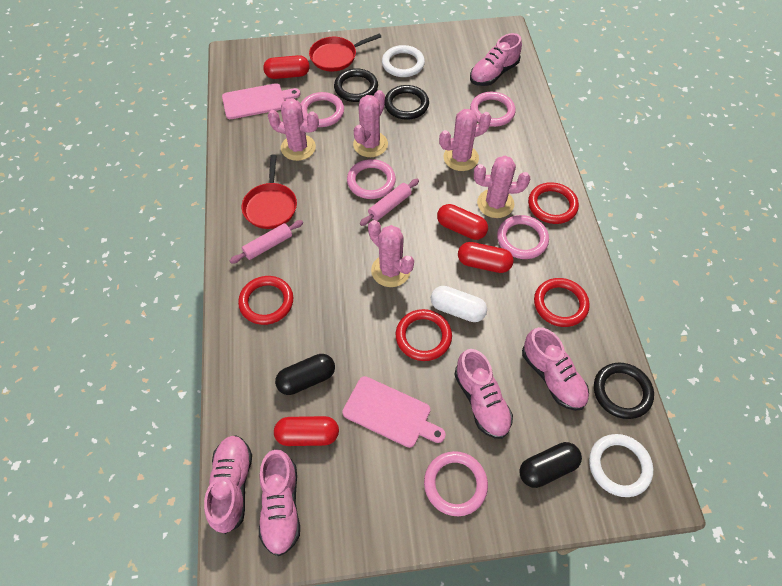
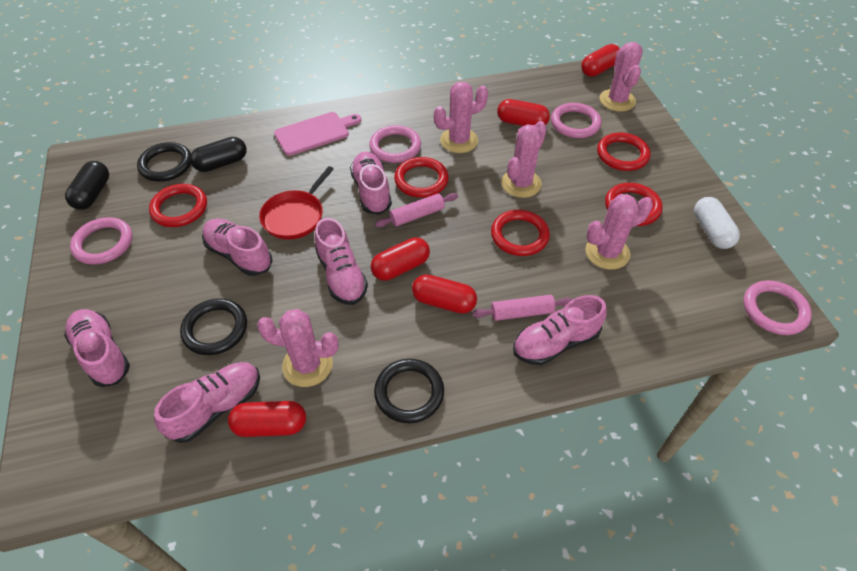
pink cutting board: [222,83,300,119] [342,376,446,448] = 2 -> [274,112,361,156] = 1
pink ring: [301,92,344,127] [347,159,396,199] [424,451,488,516] [470,92,516,127] [497,215,549,259] = 5 -> [70,217,132,265] [369,125,421,163] [551,103,601,138] [743,280,812,335] = 4
pink shoe: [204,435,252,534] [259,449,300,556] [454,349,513,439] [470,33,522,86] [522,327,589,411] = 5 -> [64,309,130,387] [154,362,260,443] [202,219,273,276] [315,218,368,305] [350,152,392,215] [513,295,607,365] = 6
red capsule: [263,55,310,79] [274,416,339,446] [437,204,488,240] [458,242,514,273] = 4 -> [228,401,306,437] [371,238,430,281] [412,274,477,314] [497,99,550,126] [581,44,620,77] = 5
red pan: [242,154,297,229] [309,33,381,71] = 2 -> [259,166,334,239] = 1
red ring: [238,276,293,325] [396,309,452,361] [528,182,579,224] [534,278,590,327] = 4 -> [149,184,207,227] [394,157,449,198] [491,210,550,256] [597,133,650,171] [605,183,663,226] = 5
white ring: [382,45,425,77] [589,434,653,497] = 2 -> none = 0

